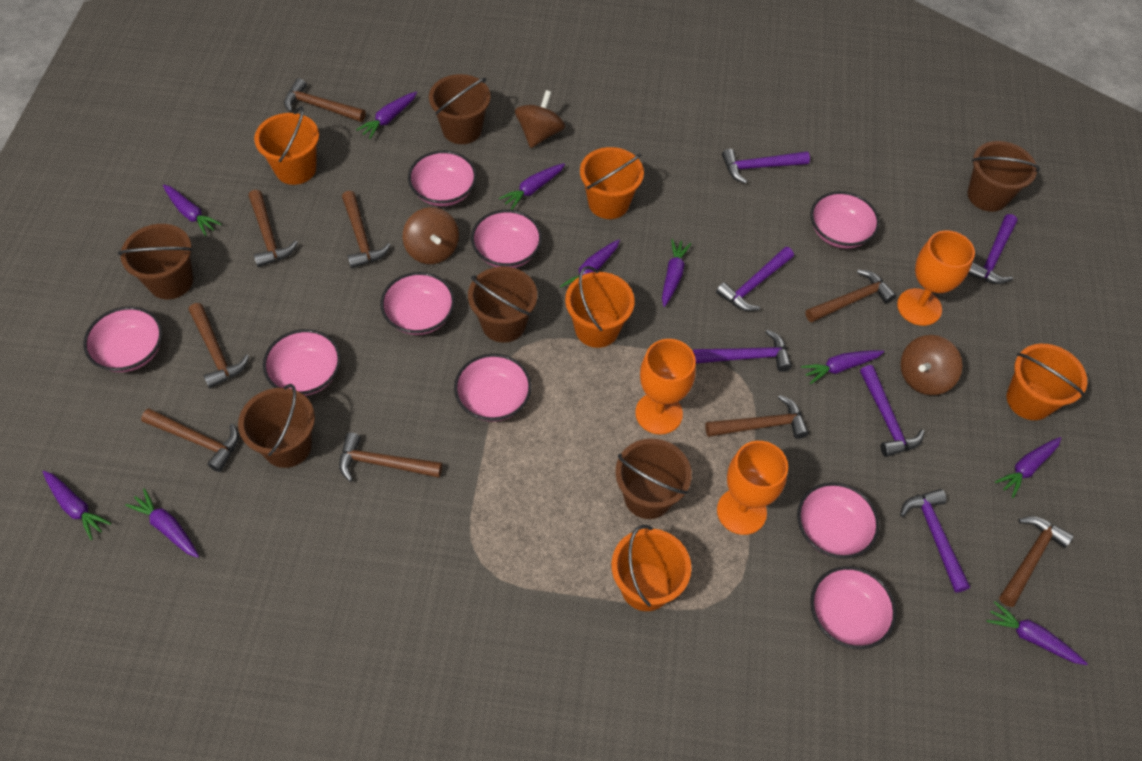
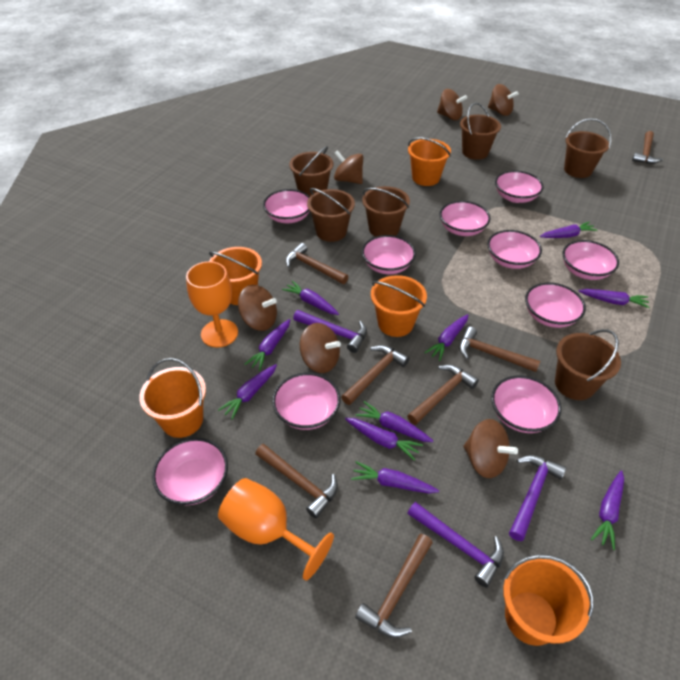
brown hammer: [141,408,239,472] [189,303,249,388] [249,190,298,267] [284,78,366,122] [339,432,442,482] [342,191,391,268] [705,395,809,439] [805,269,896,322] [999,516,1074,607] = 9 -> [255,444,338,518] [285,243,348,284] [341,345,409,405] [355,534,433,638] [407,365,479,425] [459,327,540,372] [632,131,663,164] = 7
brown spinning top: [403,207,459,264] [515,90,565,148] [900,335,962,395] = 3 -> [238,285,277,331] [300,323,341,373] [334,150,363,184] [437,89,467,120] [463,419,518,478] [488,84,519,116] = 6
orange goblet: [635,339,696,435] [717,441,788,535] [897,230,975,326] = 3 -> [186,261,238,348] [218,478,334,581] = 2
pink bowl: [83,306,162,372] [263,329,341,396] [380,272,455,335] [408,151,477,206] [454,354,532,422] [471,210,542,268] [797,482,880,559] [810,191,880,248] [810,566,896,649] = 9 -> [152,438,228,505] [263,189,310,223] [272,373,340,430] [362,235,416,274] [439,201,491,236] [487,230,542,269] [491,375,561,433] [495,170,544,203] [525,283,586,328] [562,240,619,280] = 10
purple hammer: [693,329,792,372] [716,247,794,311] [722,149,810,184] [860,365,925,457] [900,489,970,593] [968,214,1017,284] = 6 -> [293,310,367,353] [407,502,504,588] [509,455,566,541] = 3

